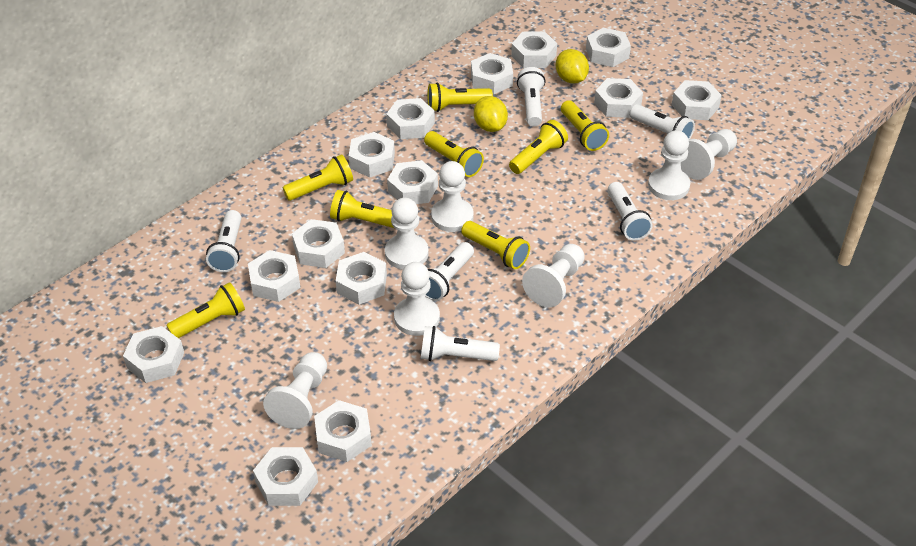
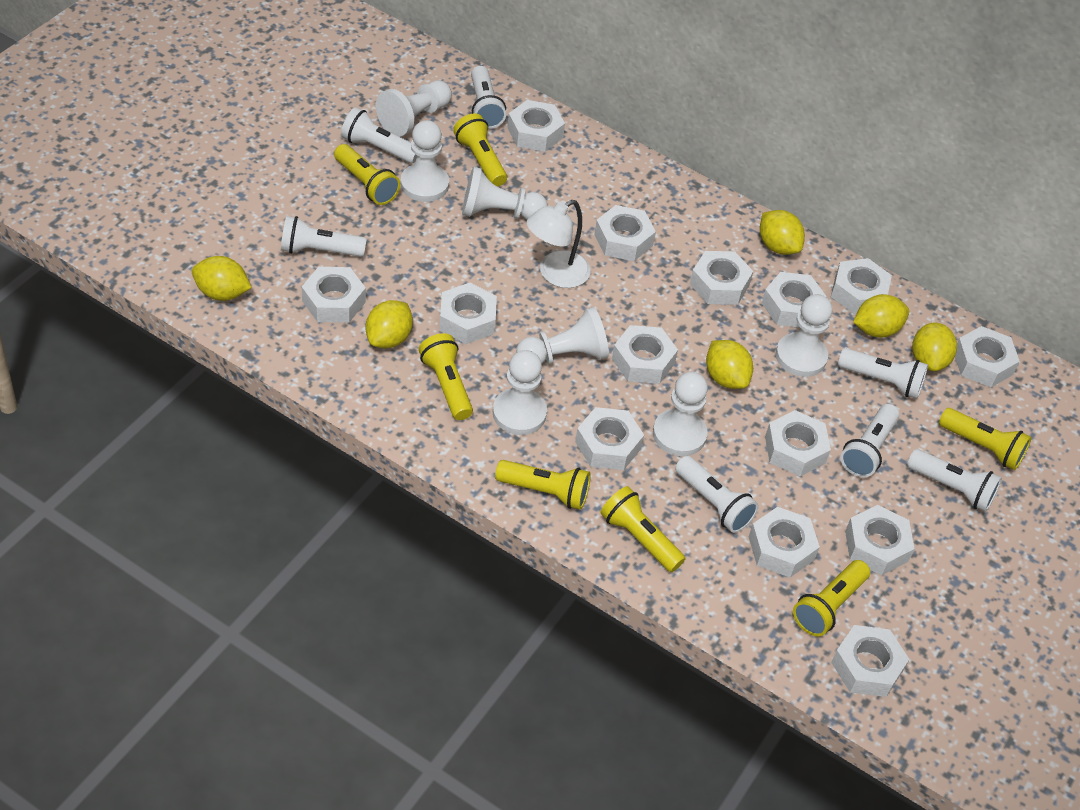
white flashlight: [206,210,241,272] [421,326,500,361] [425,242,474,301] [517,67,546,126] [607,182,653,241] [629,104,695,139] = 6 -> [281,216,367,257] [341,107,417,163] [471,66,506,129] [675,456,759,533] [838,348,928,399] [840,404,899,477] [907,449,1002,512] = 7
white lamp: none = 0 -> [527,200,590,288] = 1
yellow flashlight: [166,282,245,338] [283,154,353,201] [330,190,394,228] [424,131,484,177] [427,83,493,112] [461,221,530,269] [509,120,568,174] [561,100,609,151] = 8 -> [334,144,400,205] [419,333,473,420] [453,113,507,187] [495,460,591,510] [600,486,685,572] [793,560,870,636] [939,408,1032,470] = 7
yellow lemon: [474,96,508,132] [556,49,589,84] = 2 -> [192,256,252,301] [366,300,413,348] [706,340,753,389] [760,210,805,255] [853,294,909,338] [912,322,957,371] = 6

